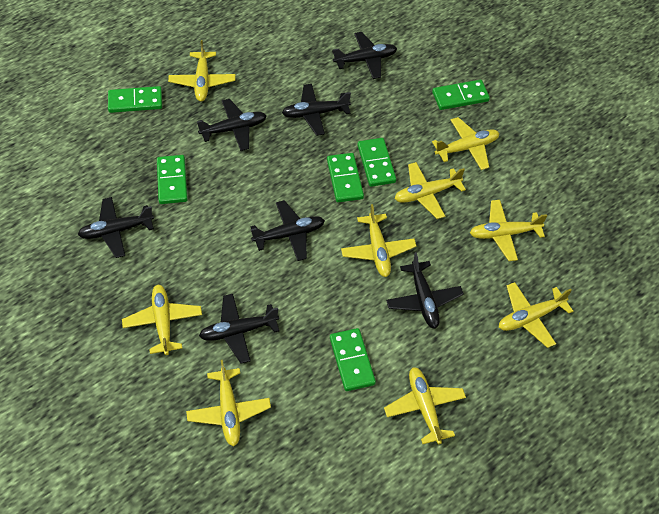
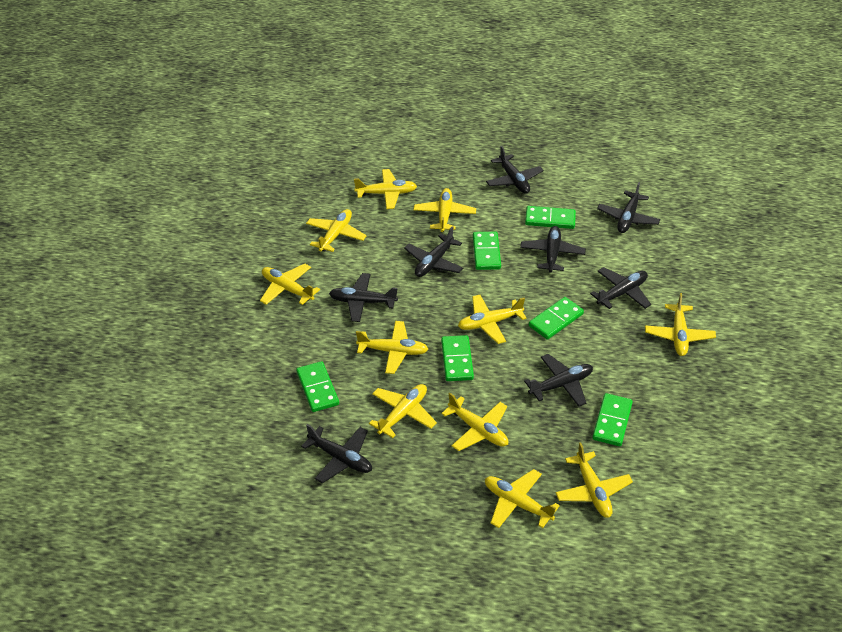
black plane: [78,197,154,258] [197,99,267,151] [199,294,279,363] [251,200,325,261] [282,84,351,136] [332,32,397,79] [386,252,464,329] = 7 -> [301,424,372,484] [329,273,398,322] [404,226,464,277] [486,146,544,194] [520,226,586,273] [524,354,593,407] [590,267,651,309] [597,182,660,233] = 8
yellow plane: [122,285,202,355] [168,40,235,101] [186,360,271,446] [341,204,416,277] [384,367,466,444] [395,162,466,219] [432,117,500,170] [470,200,547,261] [499,282,573,348] = 9 -> [260,264,320,305] [306,209,367,252] [354,169,417,209] [356,321,428,374] [369,384,437,438] [413,188,476,232] [441,393,508,451] [458,295,527,344] [485,469,560,528] [555,442,633,518] [645,293,716,356] = 11

